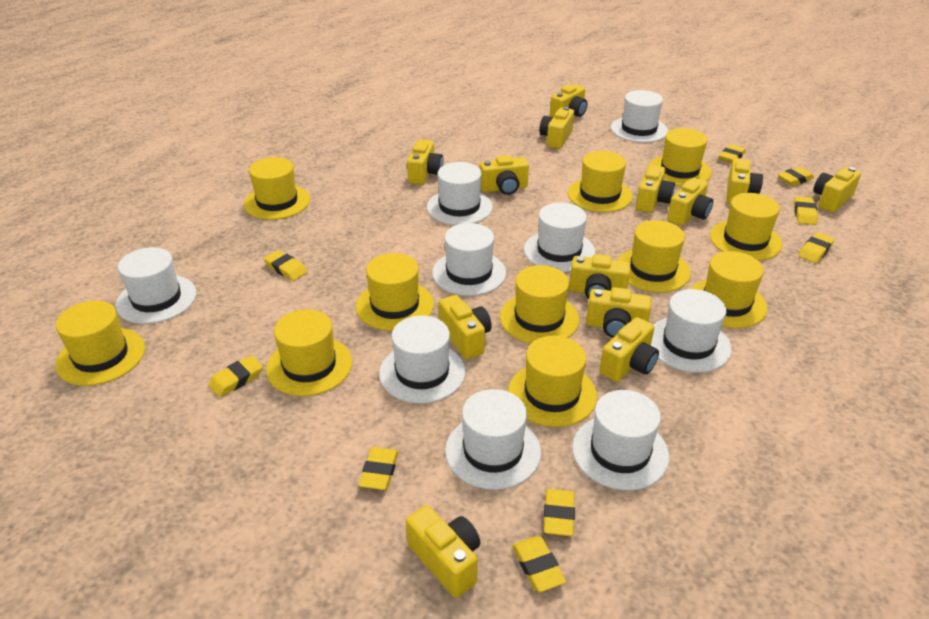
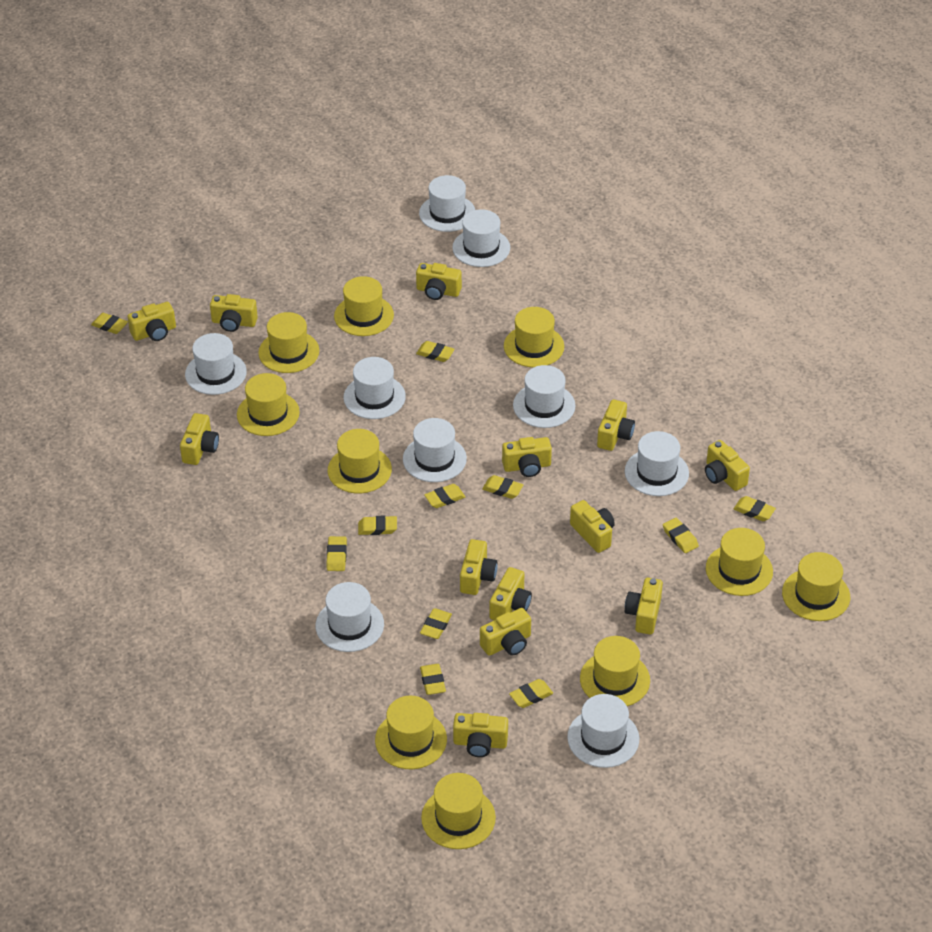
yellow eraser: [208,355,263,397] [264,250,307,281] [359,447,398,490] [512,536,566,592] [544,489,575,536] [719,144,746,163] [778,167,814,186] [794,196,818,225] [798,232,835,263] = 9 -> [91,313,128,334] [327,536,347,571] [358,516,397,535] [416,341,455,362] [420,608,452,639] [420,664,446,695] [424,484,465,508] [482,475,523,499] [509,679,553,708] [663,518,699,553] [734,496,776,521] = 11
yellow hat: [55,301,145,386] [244,157,310,220] [266,309,352,396] [356,253,434,331] [500,265,579,343] [508,336,597,427] [568,151,633,212] [617,220,691,292] [649,128,712,186] [690,251,767,328] [710,193,782,261] = 11 -> [237,373,300,436] [258,312,319,373] [328,429,392,493] [334,276,394,336] [375,696,447,769] [421,773,496,849] [504,307,564,367] [580,636,650,706] [706,528,773,596] [782,552,850,621] = 10

